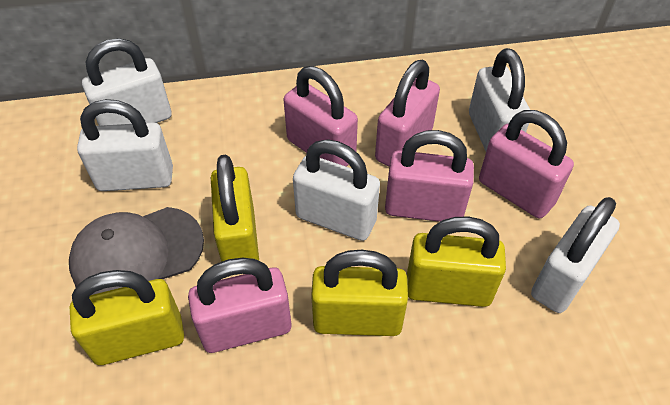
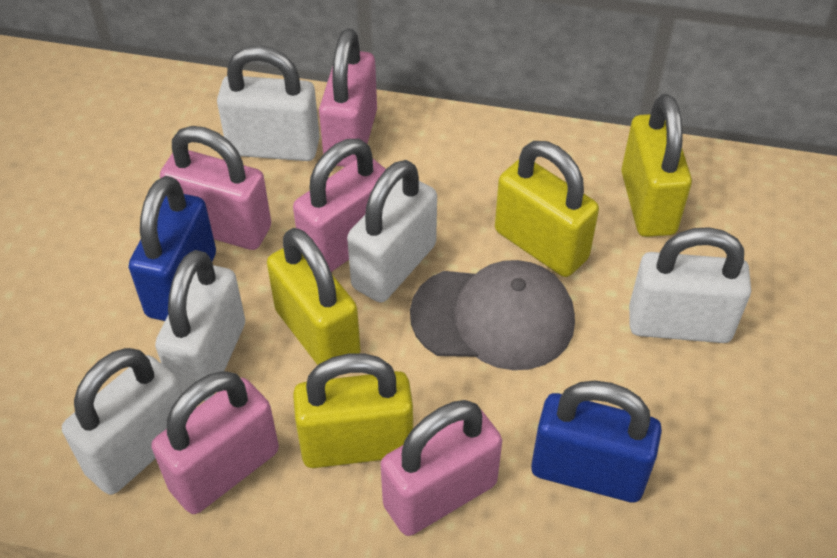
blue padlock: none = 0 -> [129,176,216,321] [531,381,662,502] = 2

